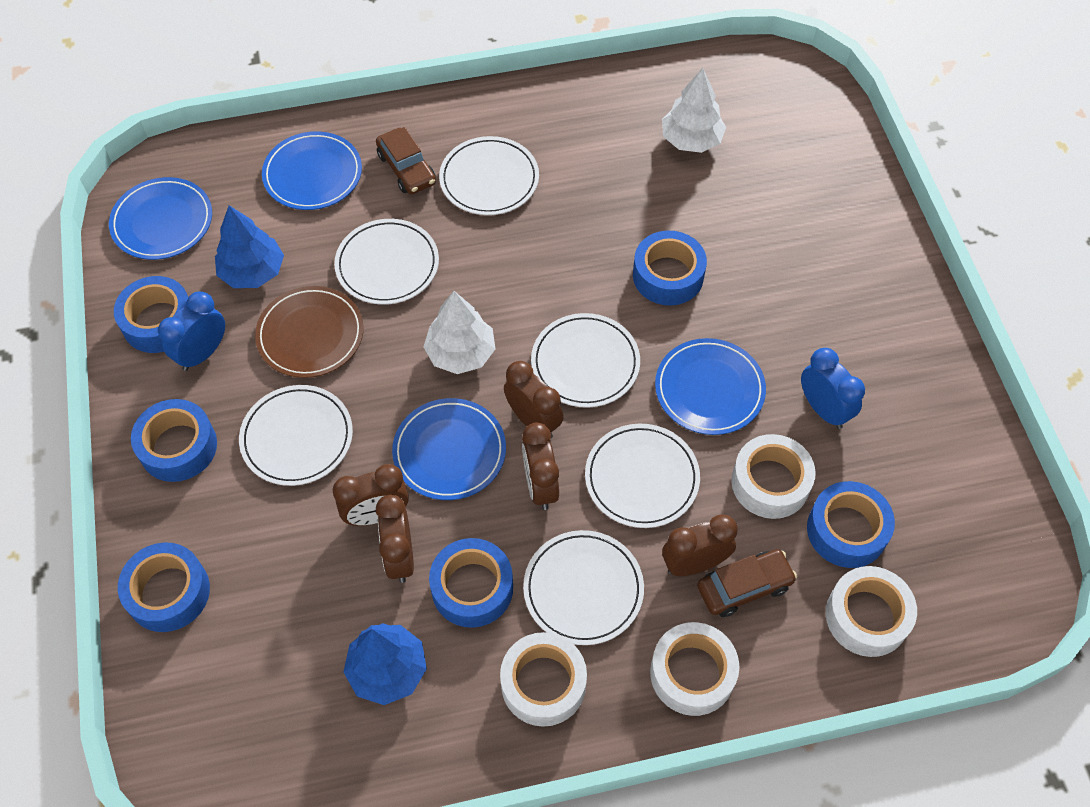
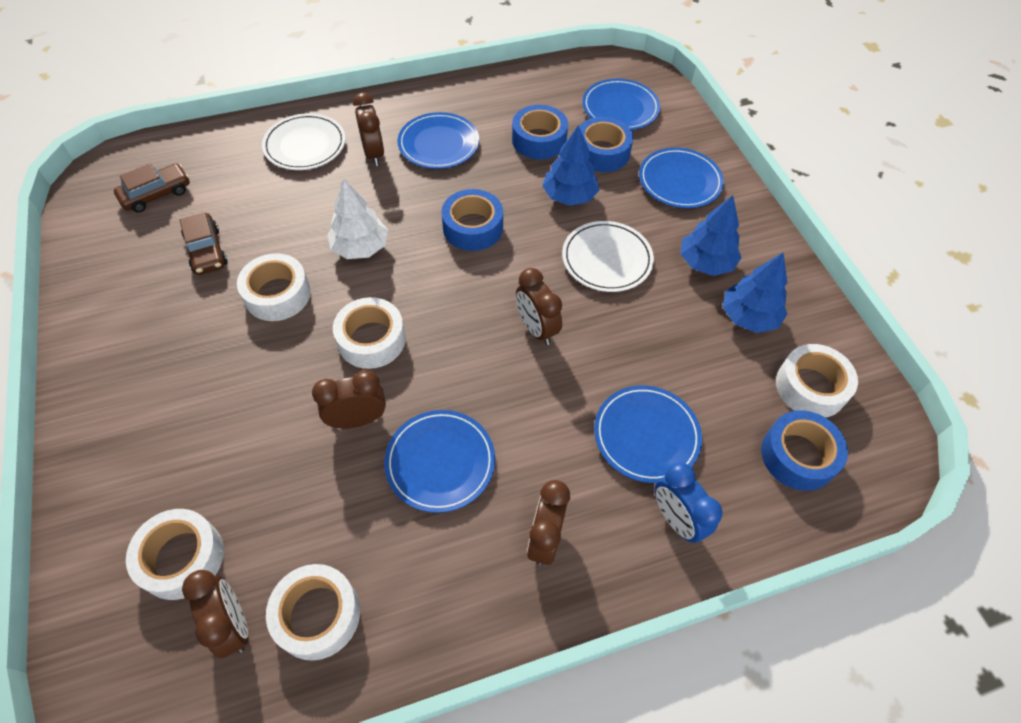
blue clock: [158,292,225,371] [801,348,865,429] = 2 -> [655,462,723,543] = 1
blue plate: [109,177,212,260] [262,131,362,210] [392,398,506,500] [655,338,766,435] = 4 -> [384,410,495,513] [398,112,479,169] [582,79,660,130] [594,385,702,483] [639,148,724,208] = 5
blue tape: [114,276,188,353] [118,542,210,632] [131,399,217,482] [429,538,513,628] [633,231,707,305] [807,481,895,568] = 6 -> [441,189,503,251] [512,105,568,160] [579,117,633,172] [761,410,848,491] = 4
blue tree: [215,205,284,288] [343,623,427,705] = 2 -> [542,125,599,206] [680,195,742,276] [723,252,787,333] = 3
brown plate: [255,286,364,378] = 1 -> none = 0
white plate: [239,385,353,486] [334,219,439,305] [439,136,539,215] [523,530,644,645] [531,313,640,408] [585,424,700,528] = 6 -> [262,113,346,170] [562,221,654,292] = 2
white tape: [500,632,587,727] [650,622,739,716] [731,434,816,519] [826,566,917,657] = 4 -> [126,509,224,600] [237,253,311,321] [266,564,360,661] [333,297,406,369] [776,344,858,418] = 5
white tree: [424,291,495,374] [662,68,726,153] = 2 -> [327,178,388,259] = 1

